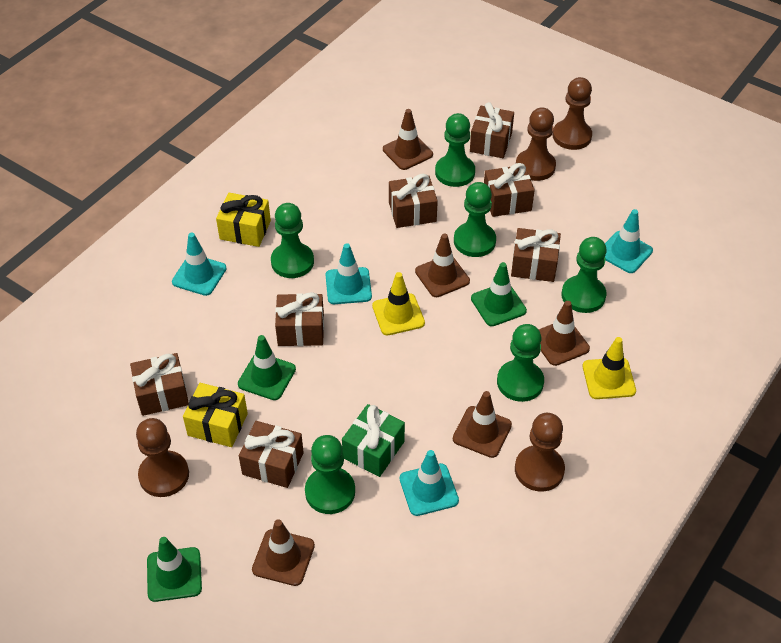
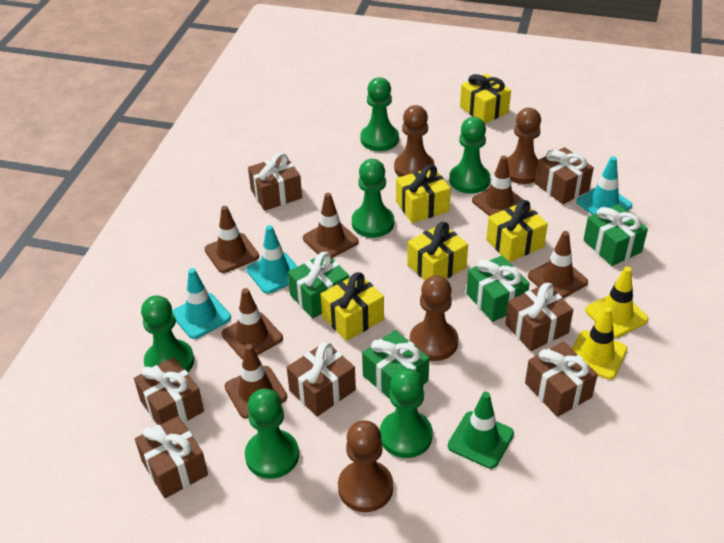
brown traffic cone: [252,519,315,586] [383,109,433,170] [415,234,470,297] [453,391,512,458] [539,301,590,366] = 5 -> [204,206,259,273] [222,288,283,359] [225,344,287,418] [303,193,359,258] [472,155,524,216] [528,231,588,298] = 6
green gift: [342,404,405,477] = 1 -> [288,252,349,318] [362,330,430,399] [466,255,530,322] [583,204,648,266] = 4
green traffic cone: [147,537,202,602] [238,335,296,400] [471,262,527,326] = 3 -> [448,392,514,469] = 1
turquoise traffic cone: [172,233,227,296] [326,243,372,304] [400,450,459,516] [605,209,653,273] = 4 -> [172,268,231,339] [246,225,298,294] [576,156,632,215] = 3
yellow gift: [183,383,248,447] [216,193,271,247] = 2 -> [321,272,384,341] [396,165,451,223] [407,222,468,280] [460,74,511,123] [486,200,548,262] = 5

